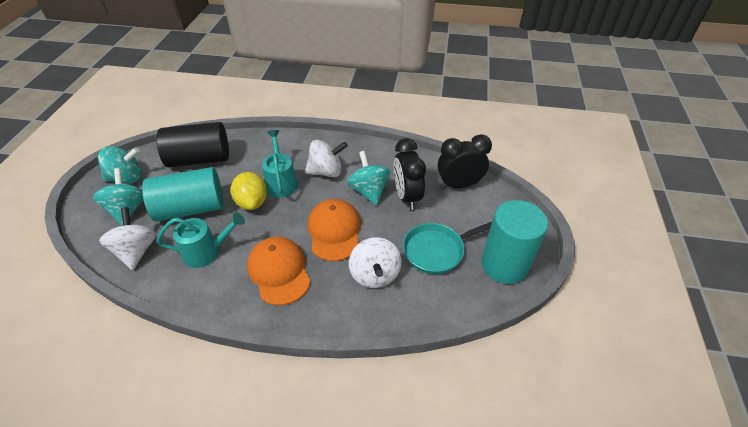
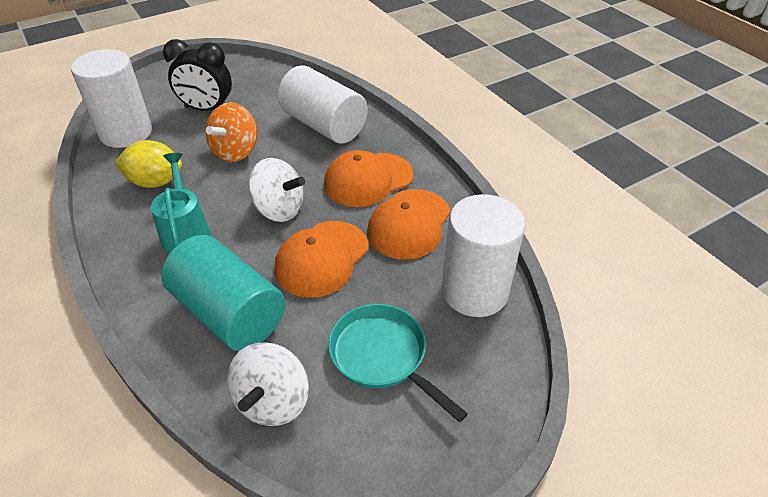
black clock: [394,138,426,210] [437,134,492,189] = 2 -> [163,39,232,111] = 1
black cylinder: [156,122,229,167] = 1 -> none = 0
orange cap: [247,237,311,305] [307,199,361,261] = 2 -> [275,221,369,298] [324,150,413,207] [367,189,451,260] = 3
orange spinning top: none = 0 -> [205,102,257,162] = 1
turquoise cylinder: [142,167,224,222] [481,200,548,284] = 2 -> [161,235,285,351] = 1
turquoise spinning top: [93,168,143,226] [98,146,141,184] [347,151,391,205] = 3 -> none = 0
turquoise watering can: [157,212,245,268] [262,130,298,198] = 2 -> [151,153,211,254] = 1
white cylinder: none = 0 -> [71,49,152,148] [278,65,368,144] [442,194,525,317] = 3
white spinning top: [99,207,156,270] [305,140,348,177] [349,237,401,288] = 3 -> [227,342,309,426] [248,158,305,222] = 2

